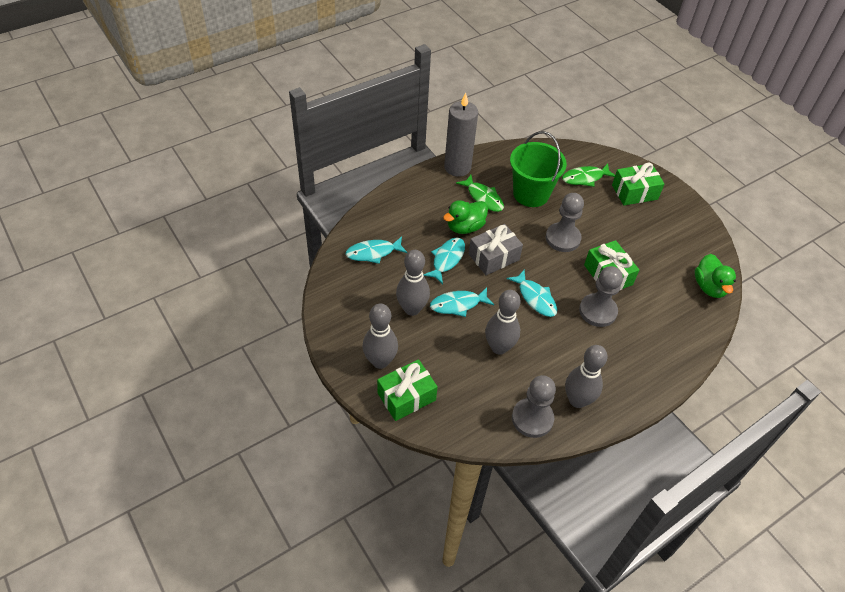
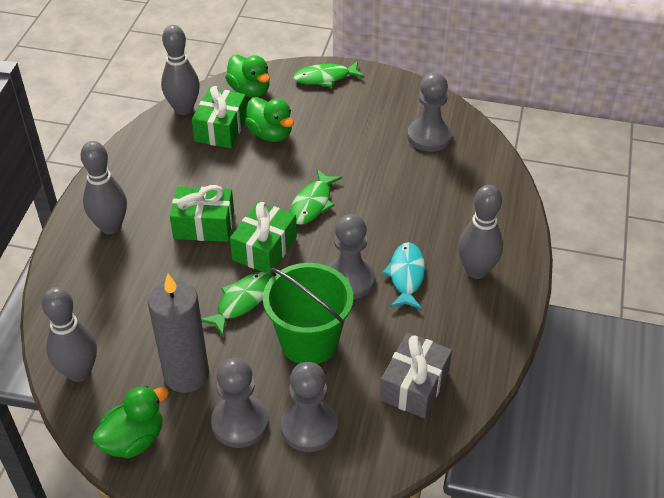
green duck: [443,200,488,234] [695,254,736,298] = 2 -> [92,385,169,458] [225,55,270,98] [245,97,294,142] = 3
green fish: [456,175,504,212] [562,164,615,187] = 2 -> [201,272,271,336] [290,169,342,225] [293,61,364,87] = 3
grey pawn: [512,375,556,438] [546,193,584,252] [579,266,623,327] = 3 -> [211,358,269,448] [280,362,338,452] [328,214,375,299] [407,73,452,152] = 4
turquoise fish: [345,236,408,264] [423,237,465,284] [430,287,494,317] [507,270,557,317] = 4 -> [382,242,425,309] = 1

